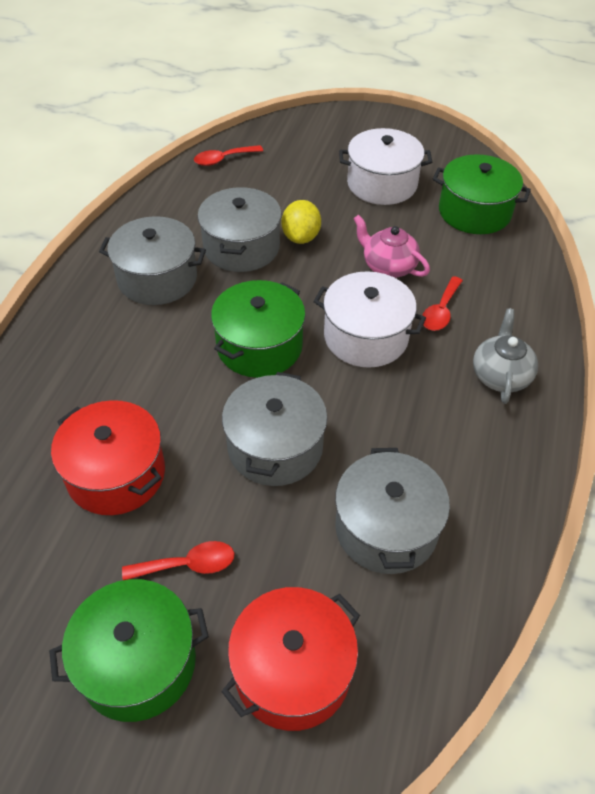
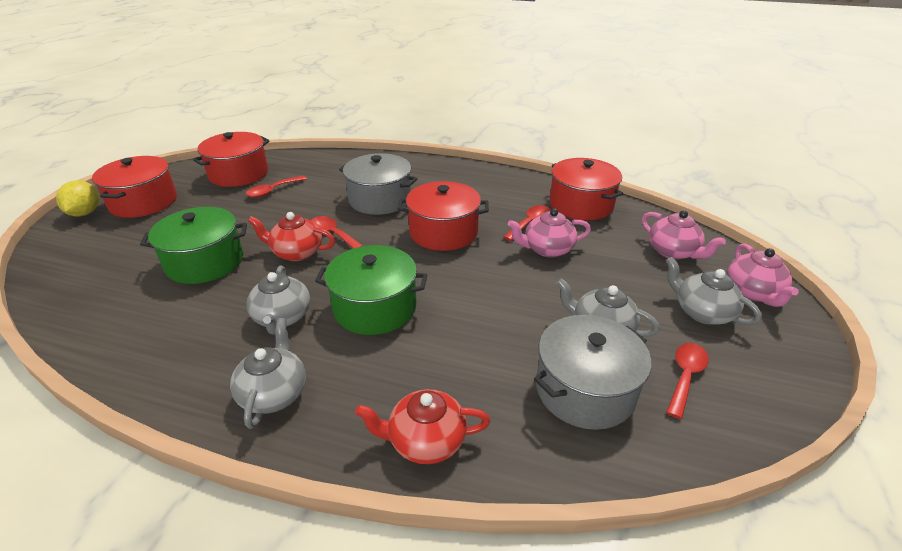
green pot: [49,579,209,722] [211,280,306,378] [433,154,531,234] = 3 -> [140,207,247,284] [315,245,427,335] = 2
grey pot: [99,216,206,305] [198,187,282,272] [222,372,327,486] [335,448,450,574] = 4 -> [339,153,418,215] [534,315,651,430] = 2
grey teapot: [473,308,538,404] = 1 -> [230,318,306,429] [246,265,310,335] [556,278,660,337] [666,256,762,325] = 4
pink teapot: [353,215,430,278] = 1 -> [508,208,591,258] [642,210,726,260] [727,244,799,307] = 3
red pot: [51,400,165,515] [221,587,360,731] = 2 -> [92,156,177,218] [193,132,269,187] [398,181,489,251] [550,158,623,220] = 4
red spoon: [122,541,235,580] [194,145,263,166] [422,276,463,331] = 3 -> [246,176,307,198] [311,216,363,249] [503,205,551,241] [666,343,709,419] = 4
red teapot: none = 0 -> [248,212,335,261] [355,389,491,464] = 2
white pot: [313,271,426,368] [339,128,432,205] = 2 -> none = 0

